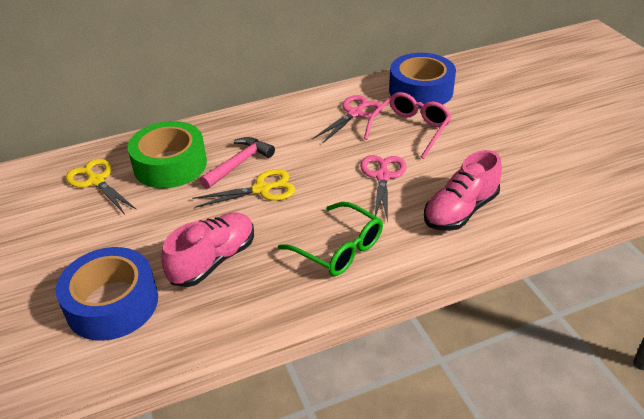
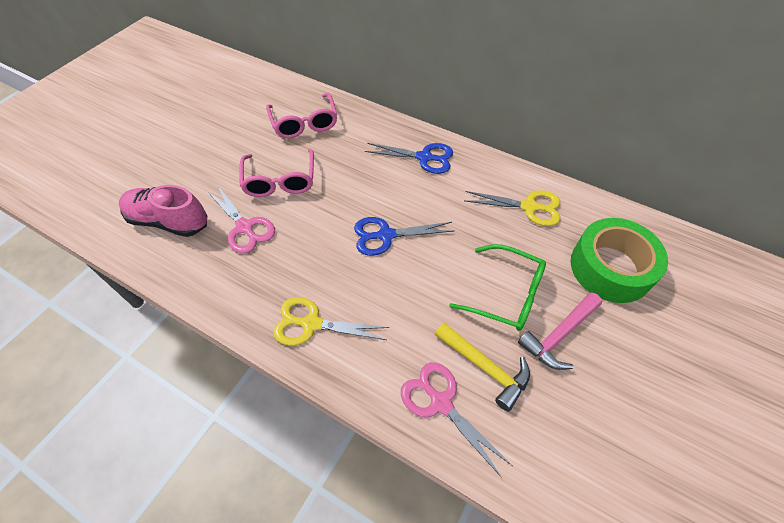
blue scissors: none = 0 -> [354,217,454,256] [365,143,453,174] = 2
blue tape: [56,247,158,341] [389,53,456,108] = 2 -> none = 0
pink glasses: [364,92,452,159] = 1 -> [239,149,314,197] [266,93,337,138] = 2
pink shoe: [161,212,254,287] [424,150,502,231] = 2 -> [119,185,207,237] = 1
yellow hammer: none = 0 -> [435,322,530,412] = 1

